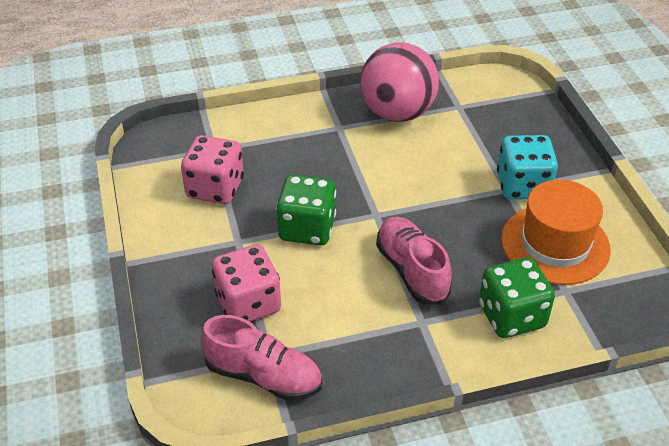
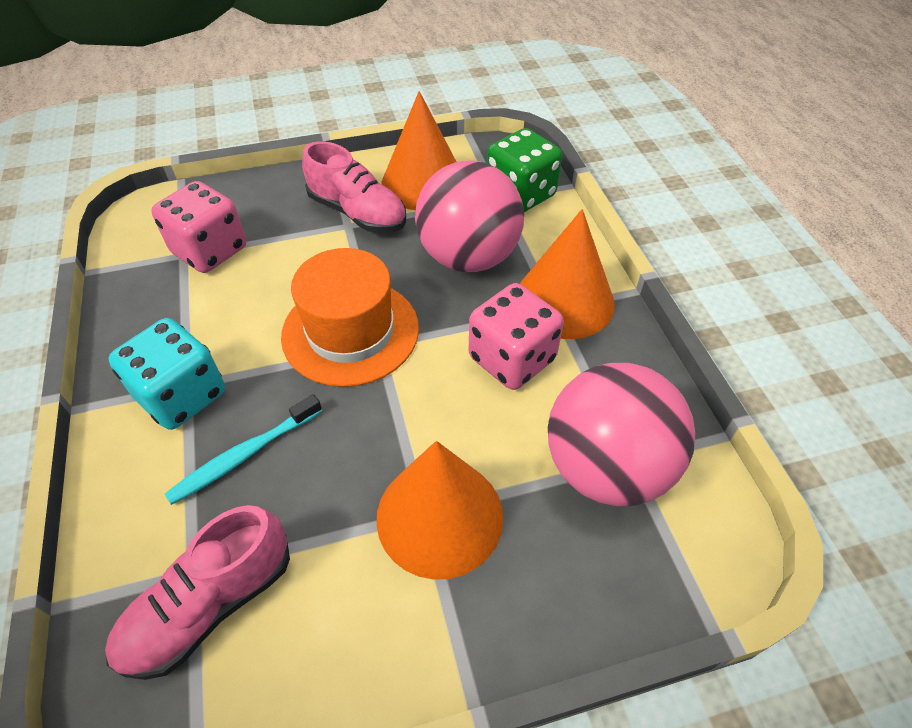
green dice: [276,175,336,245] [479,257,555,338] = 2 -> [487,128,562,212] = 1
orange cone: none = 0 -> [376,441,503,580] [381,91,457,210] [520,209,615,339] = 3
pink ball: [360,42,439,122] = 1 -> [415,161,524,272] [548,363,695,506] = 2
turquoise toothbrush: none = 0 -> [165,394,322,505] = 1

